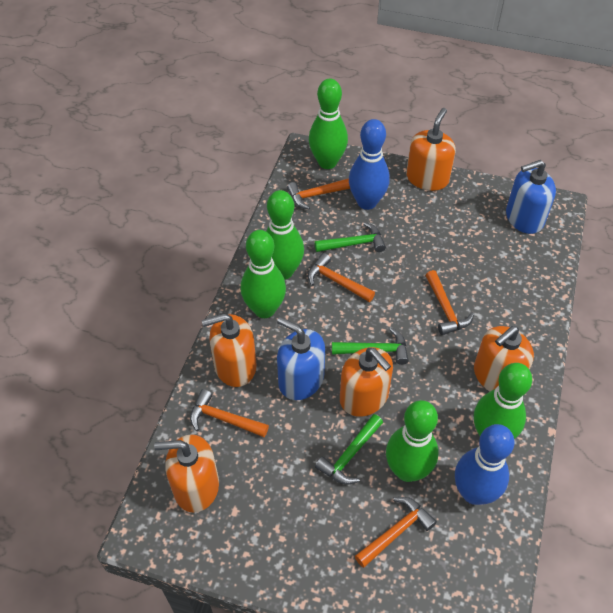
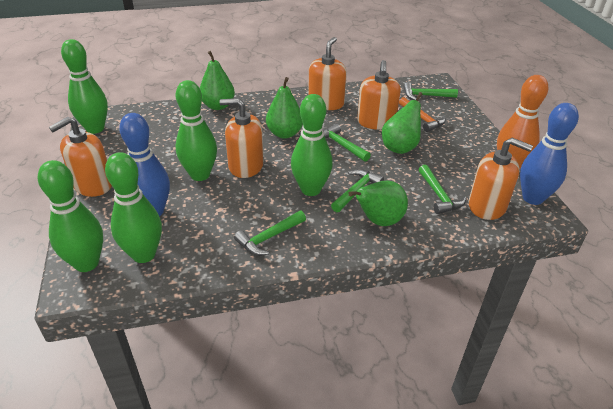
blue soap dispenser: [277,317,325,400] [506,160,556,234] = 2 -> none = 0
green hammer: [314,222,386,252] [315,414,383,484] [332,328,409,365] = 3 -> [234,211,306,256] [324,124,371,162] [331,169,384,212] [403,82,458,100] [419,165,466,214] = 5
green pear: none = 0 -> [200,51,235,110] [266,77,303,139] [348,181,408,226] [382,92,423,154] = 4
orange bowling pin: none = 0 -> [497,75,548,168] = 1
orange hammer: [190,389,269,437] [287,178,350,209] [308,253,375,302] [355,497,437,568] [425,270,474,335] = 5 -> [399,97,446,132] = 1

